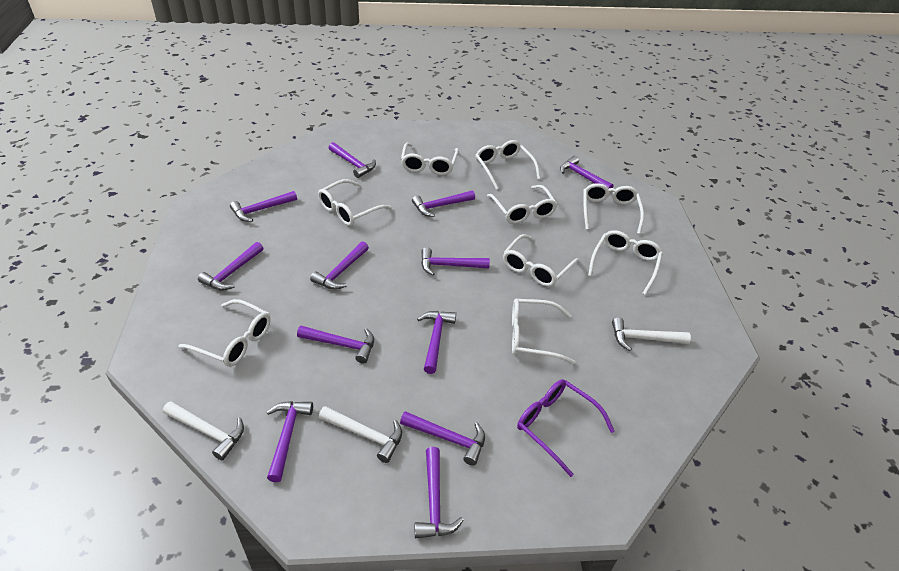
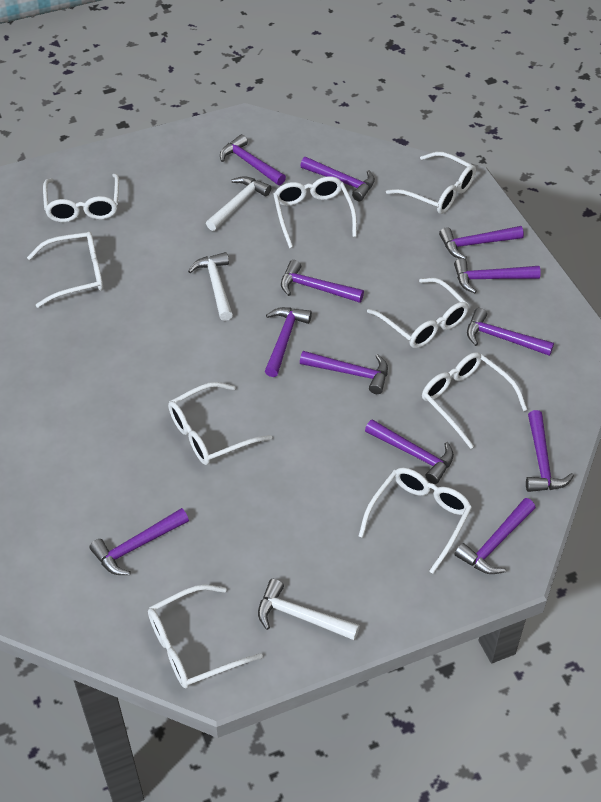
purple glasses: [517,379,615,477] = 1 -> none = 0

